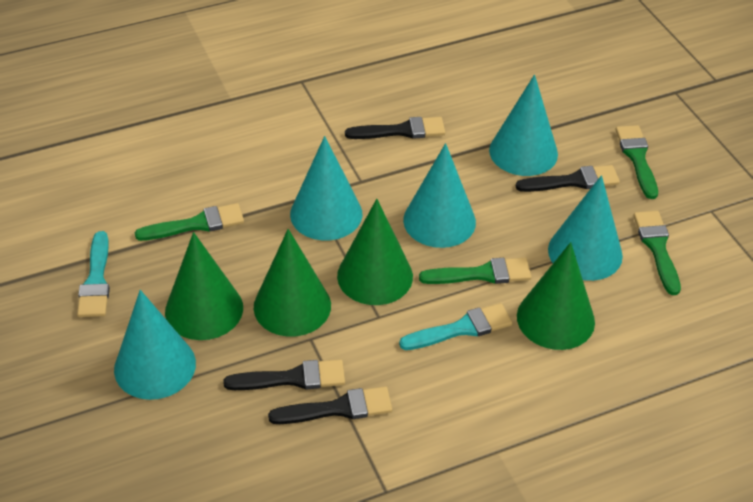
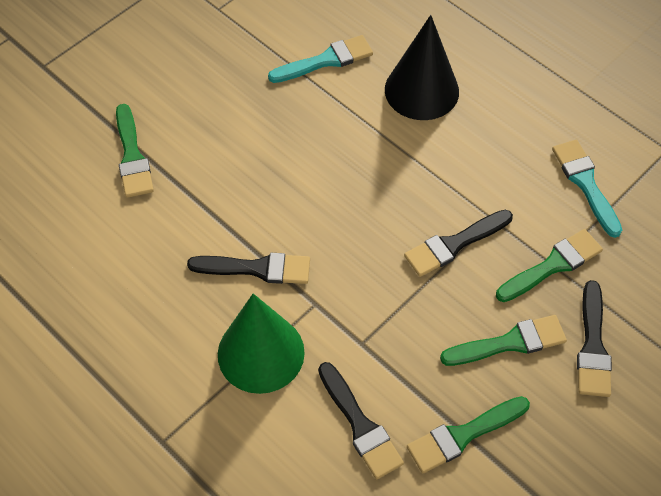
black cone: none = 0 -> [385,15,459,120] = 1
green cone: [165,232,243,340] [254,229,331,337] [337,199,413,305] [517,242,595,350] = 4 -> [218,294,305,394] = 1
turquoise cone: [114,290,196,400] [290,136,362,240] [403,143,476,248] [489,75,558,176] [548,175,623,281] = 5 -> none = 0

